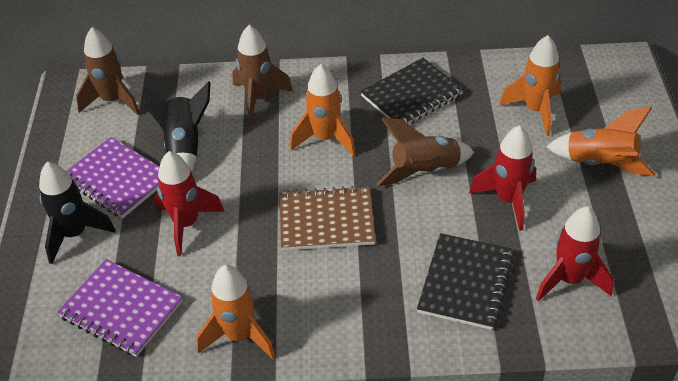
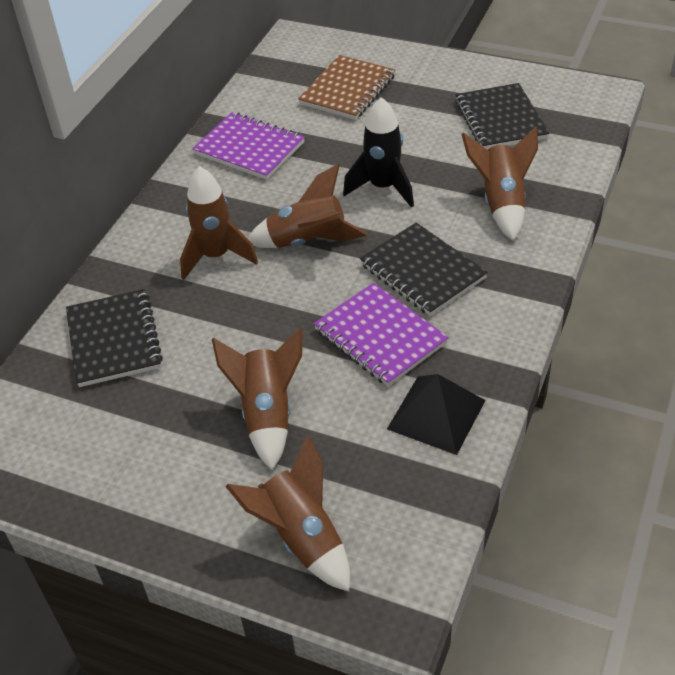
black notebook: [360,58,464,124] [417,233,513,330] = 2 -> [66,289,163,387] [360,222,488,316] [455,83,549,150] = 3
black pyramid: none = 0 -> [387,374,486,455] = 1
black rocket: [39,162,116,264] [143,81,211,172] = 2 -> [343,97,414,207] = 1
brown rocket: [76,27,140,115] [232,25,293,124] [376,117,474,186] = 3 -> [180,166,258,280] [212,327,302,470] [225,435,350,592] [248,164,367,248] [461,126,538,241] = 5
orange rocket: [196,265,275,359] [290,64,356,156] [499,35,561,136] [546,107,655,176] = 4 -> none = 0
red rocket: [154,151,225,256] [469,125,537,231] [536,206,614,302] = 3 -> none = 0

